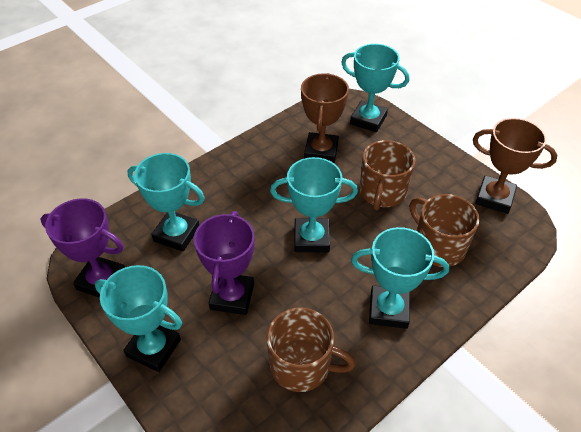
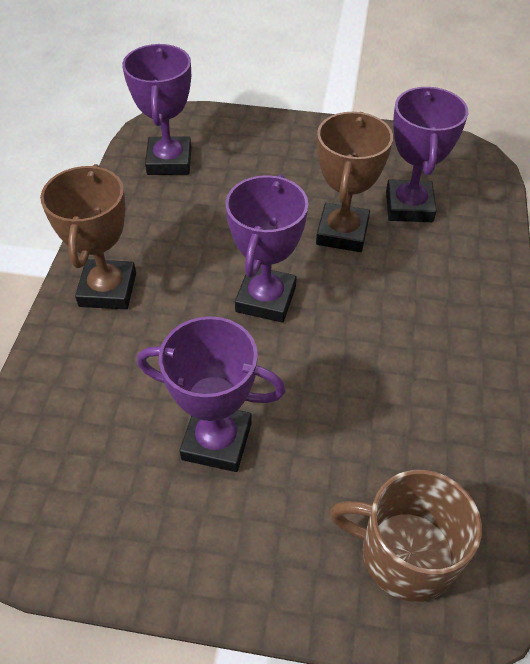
brown mug: [267,308,356,392] [360,140,415,210] [410,194,479,267] = 3 -> [330,470,482,602] = 1
purple trophy: [40,198,125,298] [194,211,255,315] = 2 -> [122,44,191,175] [137,316,286,472] [226,175,308,323] [386,87,468,222] = 4
turquoise trophy: [95,265,182,372] [127,153,205,252] [270,157,358,252] [341,44,409,132] [351,227,449,329] = 5 -> none = 0

